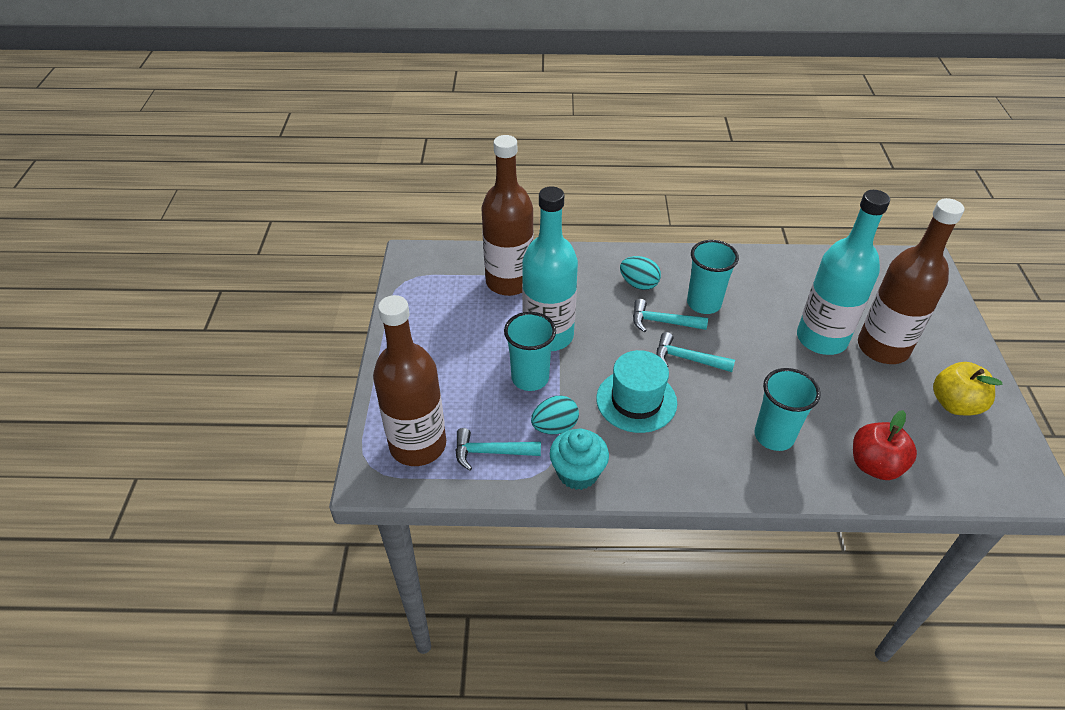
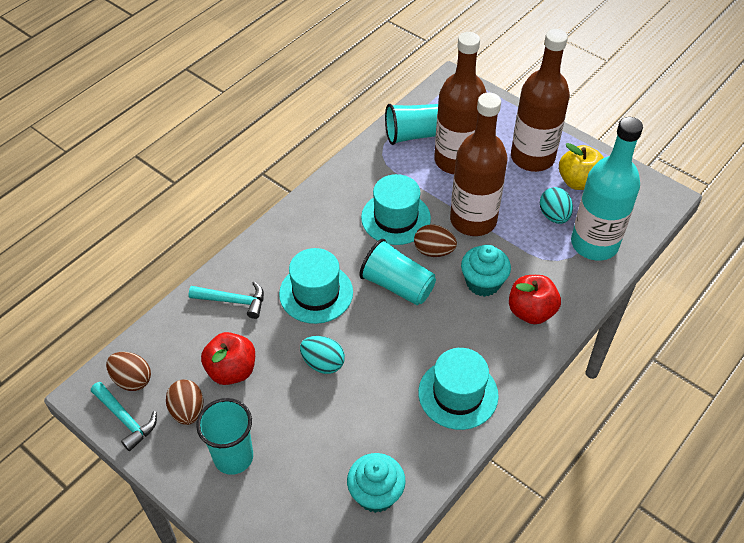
brown egg: none = 0 -> [106,352,151,391] [166,379,203,425] [414,224,457,257] = 3
red apple: [853,410,917,480] = 1 -> [201,332,255,385] [509,275,561,324] = 2
turquoise bottle: [522,186,578,351] [797,190,890,355] = 2 -> [571,117,643,261] = 1
turquoise cupcake: [550,429,609,490] = 1 -> [347,453,406,513] [461,245,511,297] = 2
turquoise hammer: [456,428,541,471] [633,299,708,333] [656,332,735,372] = 3 -> [91,382,157,451] [189,281,264,319] = 2
turquoise hat: [596,350,677,433] = 1 -> [279,248,353,324] [361,174,431,245] [418,348,499,430] = 3

